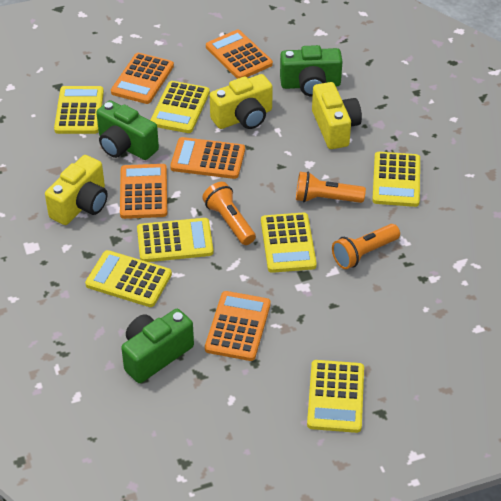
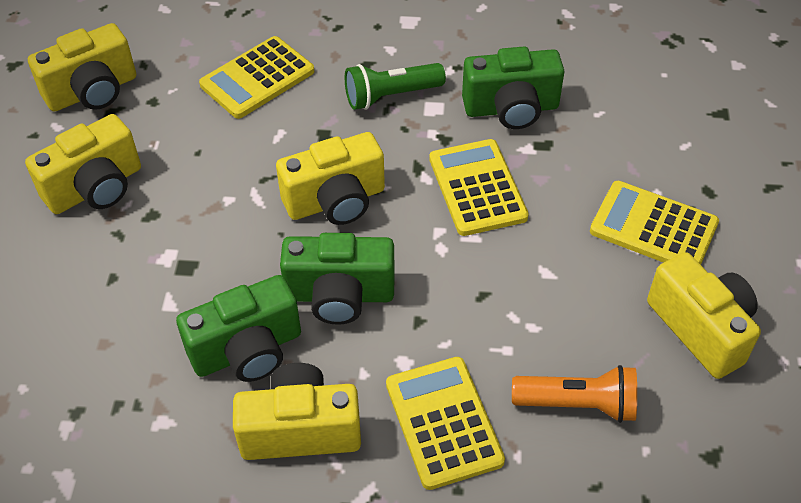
green flashlight: none = 0 -> [345,63,446,110] = 1
orange calculator: [111,53,174,104] [120,164,167,219] [170,137,245,179] [205,291,271,361] [206,30,273,79] = 5 -> none = 0
orange flashlight: [202,182,256,245] [296,171,366,203] [332,224,400,269] = 3 -> [512,365,637,423] = 1
yellow calculator: [54,86,104,134] [85,250,172,307] [137,218,214,262] [150,81,210,133] [261,212,317,273] [307,360,364,433] [372,152,420,207] = 7 -> [199,36,314,119] [386,357,505,490] [429,139,529,236] [590,181,719,265] = 4
yellow camera: [45,155,108,225] [210,74,273,129] [312,82,362,149] = 3 -> [25,114,141,214] [28,23,136,112] [233,363,361,460] [276,132,385,225] [647,252,761,379] = 5

